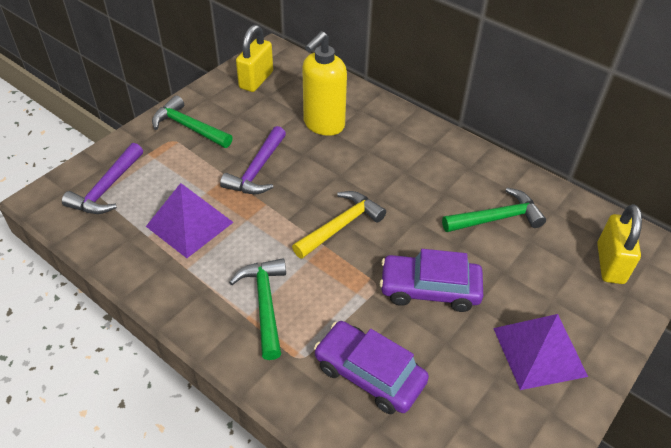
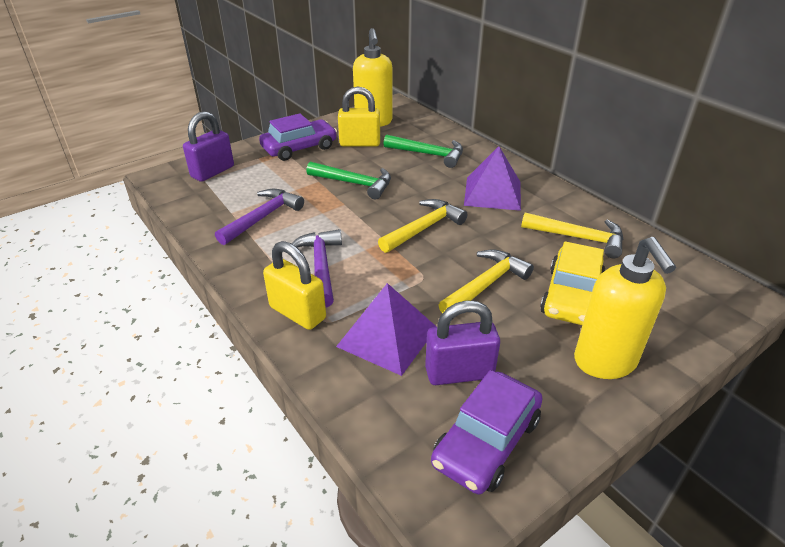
green hammer: [152,95,233,148] [229,258,286,360] [442,188,546,232] = 3 -> [306,162,391,199] [383,135,463,168] = 2
purple padlock: none = 0 -> [183,111,234,182] [425,300,500,385] = 2
yellow car: none = 0 -> [540,241,605,325] = 1
yellow hammer: [292,191,386,259] = 1 -> [378,199,468,253] [439,250,534,313] [521,213,623,258] = 3
yellow soap dispenser: [302,31,347,136] = 1 -> [353,28,392,127] [574,237,676,379] = 2

